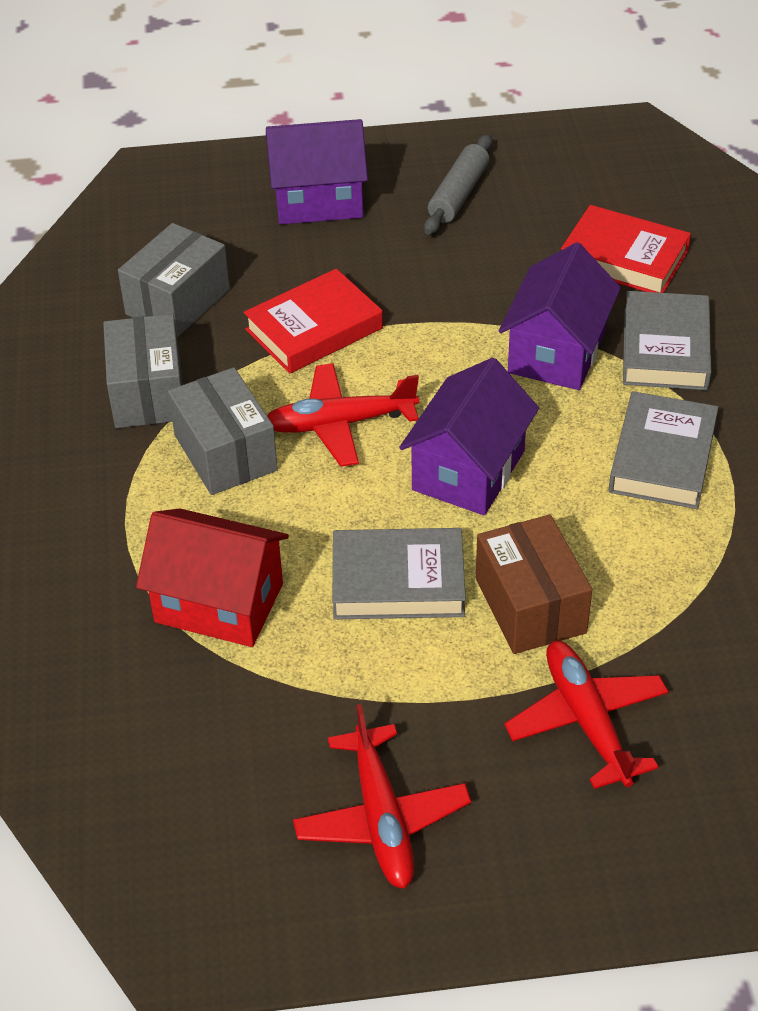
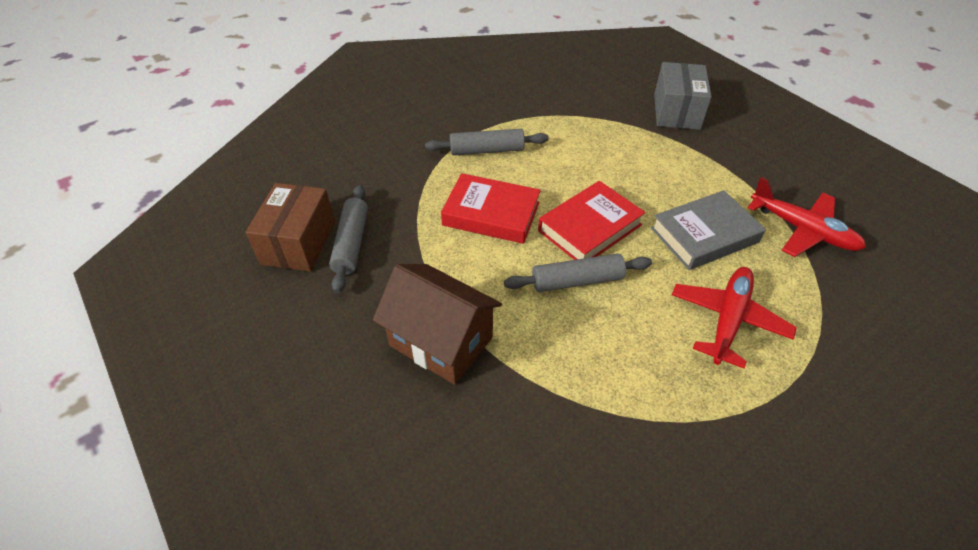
brown house: none = 0 -> [373,264,502,385] = 1
grey book: [332,528,466,620] [609,391,718,509] [623,291,711,390] = 3 -> [651,190,766,270] = 1
grey box: [103,314,183,428] [118,223,230,337] [168,367,278,495] = 3 -> [654,62,712,130] = 1
grey rolling pin: [424,134,492,235] = 1 -> [329,185,368,293] [425,129,548,155] [504,253,652,292] = 3
purple house: [266,119,368,224] [399,358,539,515] [499,242,621,390] = 3 -> none = 0
red house: [136,509,289,647] = 1 -> none = 0
red plane: [267,363,419,467] [293,704,471,889] [504,641,669,789] = 3 -> [672,267,797,369] [747,177,866,257] = 2

